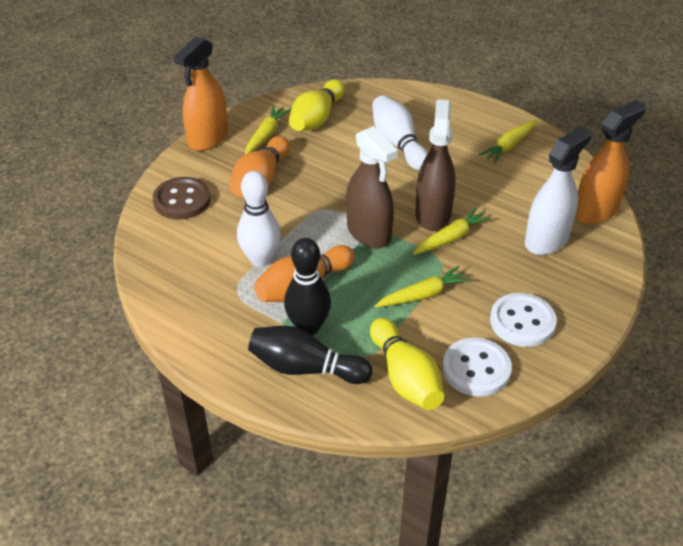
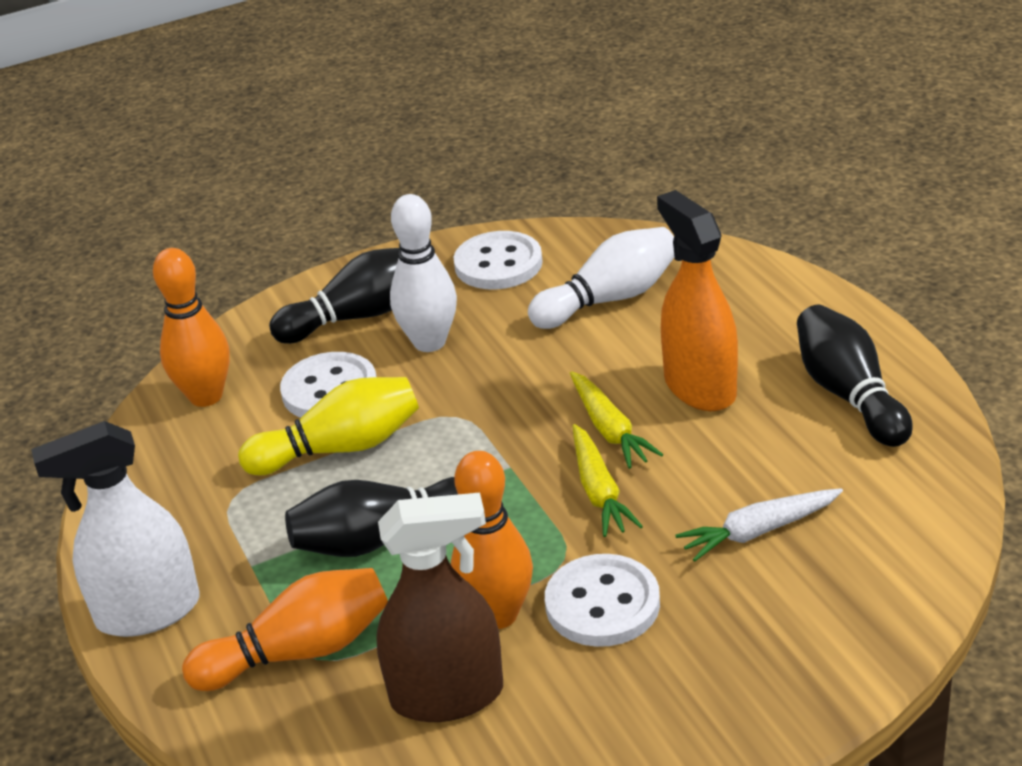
black bowling pin: [248,326,372,384] [284,238,331,335] = 2 -> [269,248,400,344] [285,477,458,557] [797,305,913,447] = 3
brown button: [153,177,211,220] = 1 -> none = 0
brown spray bottle: [346,126,398,249] [415,99,455,231] = 2 -> [376,493,503,722] = 1
orange bowling pin: [230,136,290,197] [254,245,354,302] = 2 -> [153,248,230,407] [182,568,388,691] [451,451,533,629] = 3
orange spray bottle: [174,36,228,151] [575,100,646,224] = 2 -> [657,190,738,411] = 1
white button: [442,338,512,397] [490,293,557,347] = 2 -> [280,352,377,418] [454,231,543,289] [545,554,660,647] = 3
white carrot: none = 0 -> [675,488,843,561] = 1
yellow bowling pin: [289,79,345,131] [370,318,444,410] = 2 -> [238,377,419,476] = 1
yellow carrot: [245,106,290,154] [375,266,470,307] [413,207,491,255] [479,119,537,163] = 4 -> [570,371,663,469] [573,424,643,537] = 2

